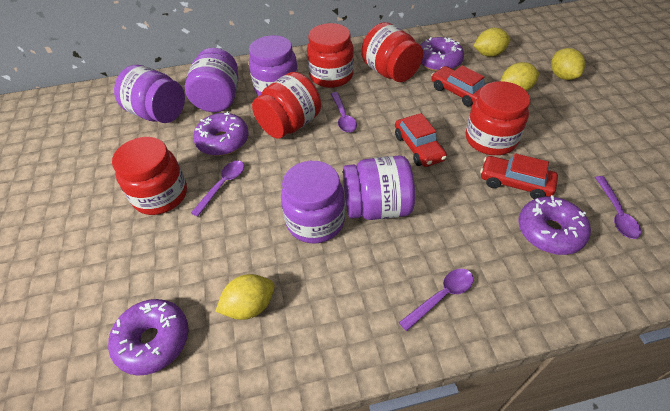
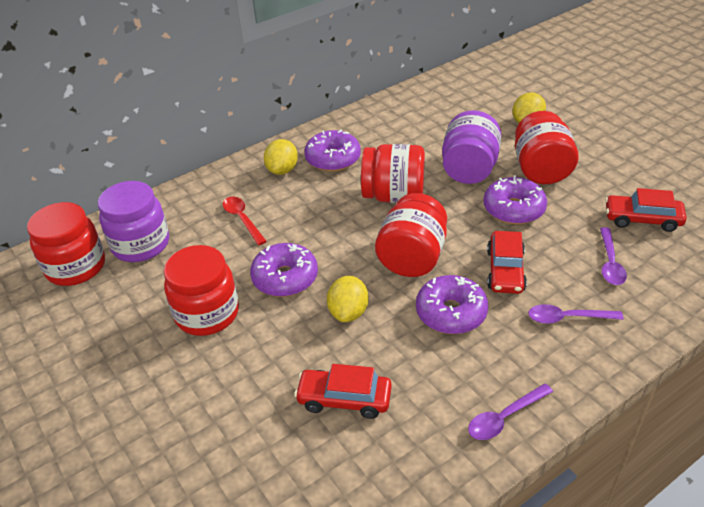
purple jar: [114,65,185,123] [185,48,239,112] [249,35,298,96] [281,161,345,244] [343,155,415,220] = 5 -> [98,181,169,262] [442,110,501,184] = 2
purple spoon: [191,161,244,217] [331,92,357,132] [399,269,474,331] [595,176,641,239] = 4 -> [468,384,553,440] [528,304,624,324] [600,227,627,285] = 3
red spoon: none = 0 -> [223,197,267,245] = 1
yellow lemon: [215,274,275,320] [474,28,510,57] [501,62,539,91] [551,48,585,80] = 4 -> [264,139,298,175] [327,276,369,322] [512,92,546,123] = 3

